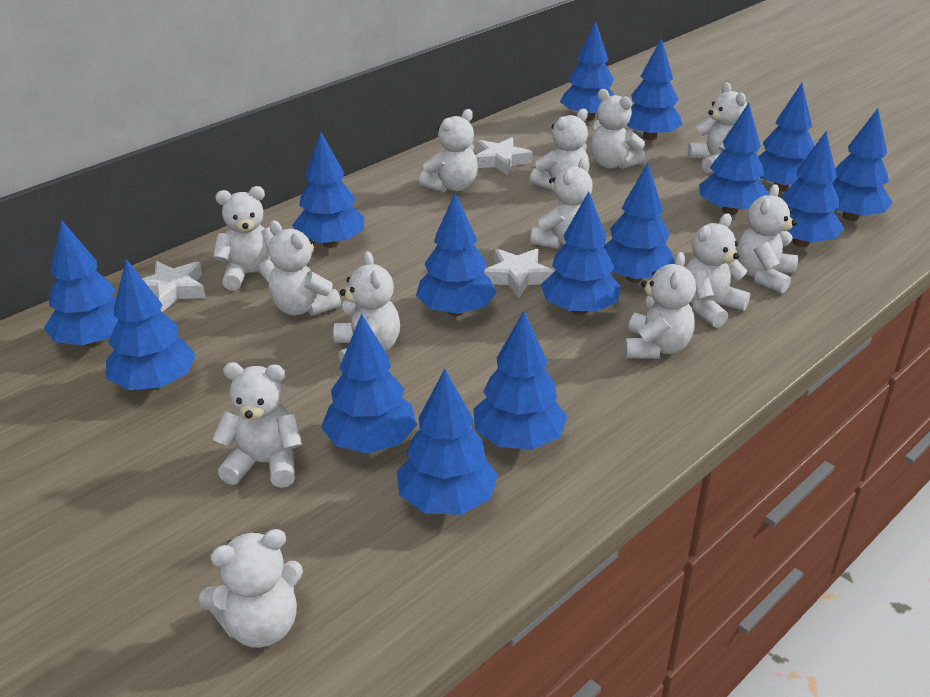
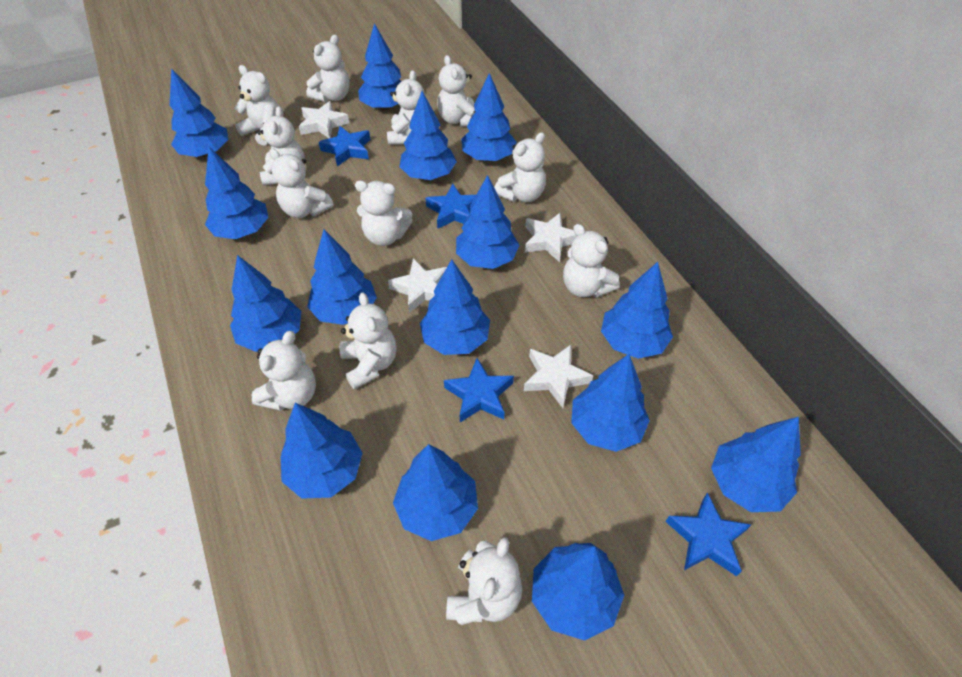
blue star: none = 0 -> [319,126,370,166] [425,184,476,229] [444,358,514,422] [665,492,751,576] = 4
white star: [142,261,205,312] [475,137,533,175] [484,249,554,298] = 3 -> [299,101,349,138] [388,258,447,313] [524,345,593,408] [525,213,577,262] = 4
white teddy bear: [199,529,303,647] [212,363,302,488] [213,186,274,291] [268,220,341,316] [333,251,400,362] [419,109,478,192] [530,109,589,190] [530,157,593,249] [591,89,646,169] [624,252,696,359] [686,214,750,328] [688,82,747,173] [737,184,798,294] = 13 -> [234,65,278,146] [251,331,316,411] [257,106,305,186] [269,149,333,218] [306,35,350,102] [340,292,397,390] [355,181,413,246] [387,70,425,145] [437,55,475,127] [446,537,522,625] [494,132,546,202] [563,224,620,298] = 12

